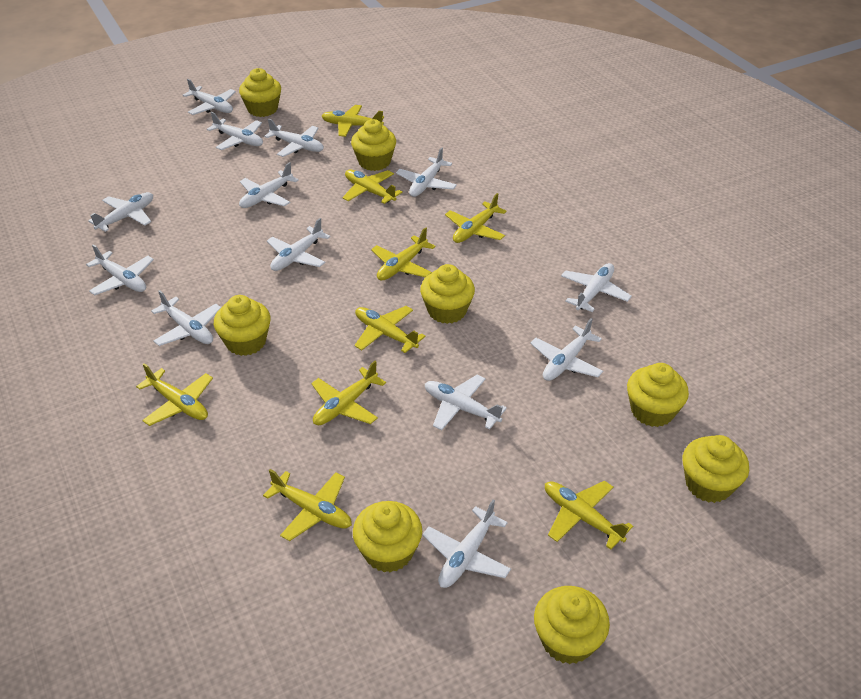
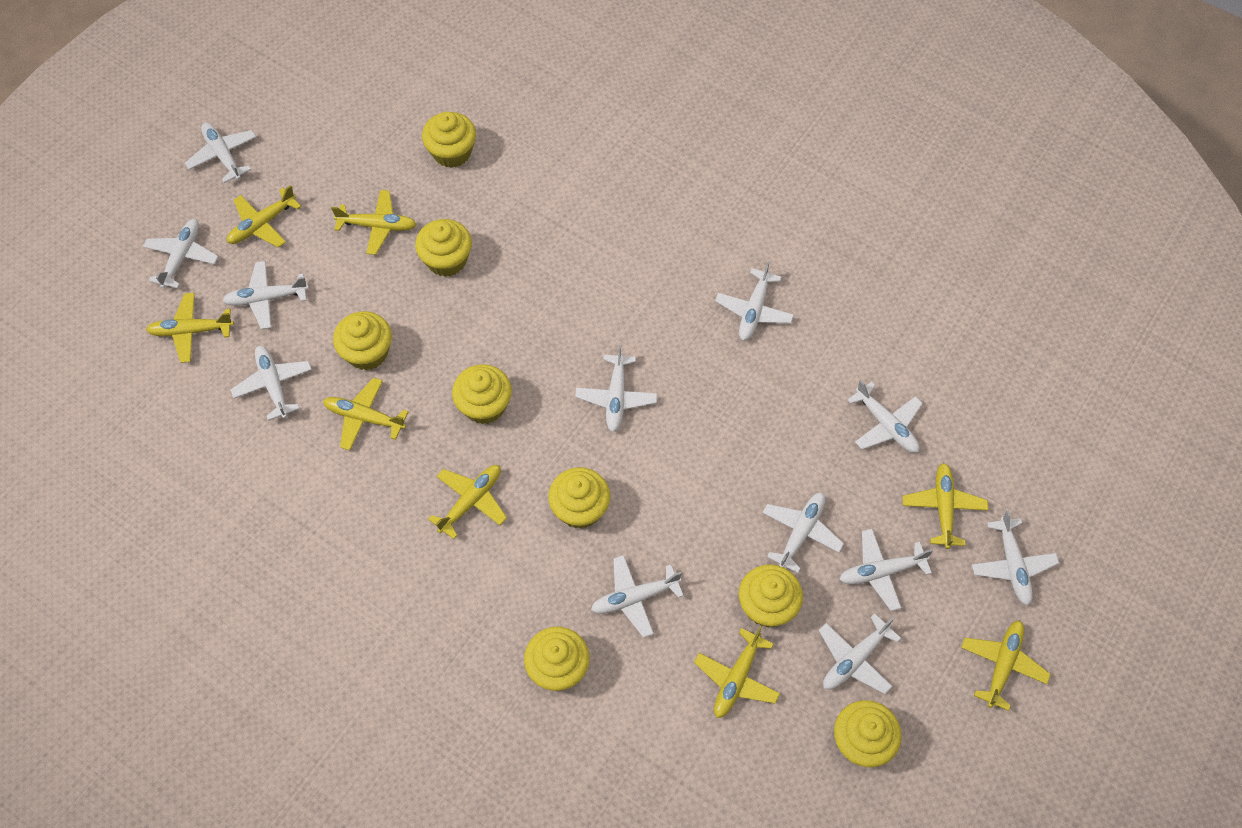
white plane: [86,244,154,295] [88,192,153,232] [151,290,222,346] [183,79,236,115] [207,112,263,150] [239,162,299,208] [264,119,324,157] [267,218,331,271] [396,147,457,197] [422,500,511,588] [425,375,507,430] [530,318,603,381] [561,263,632,312] = 13 -> [143,219,219,289] [185,123,256,183] [222,261,309,329] [231,346,312,421] [575,345,657,432] [591,555,684,638] [715,261,794,341] [762,493,844,573] [819,613,901,694] [839,529,933,611] [847,380,923,453] [972,510,1059,606] = 12
yellow plane: [136,363,213,426] [263,469,352,541] [311,361,386,425] [322,105,384,137] [342,170,403,204] [354,306,426,353] [371,227,436,281] [445,193,507,243] [545,481,633,550] = 9 -> [146,293,234,363] [227,185,301,248] [323,378,409,451] [331,190,417,255] [428,465,507,539] [694,627,780,718] [902,463,988,549] [961,620,1051,711] = 8

